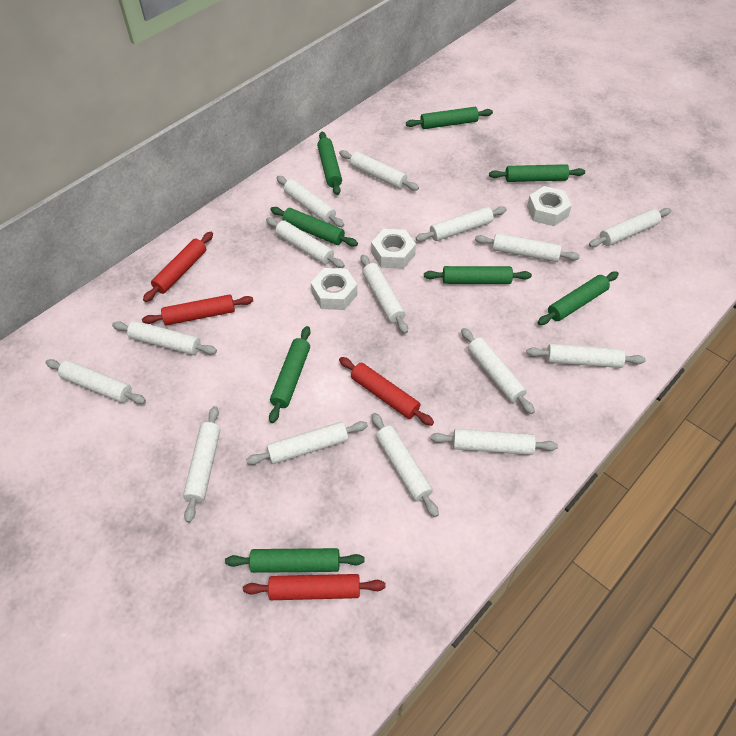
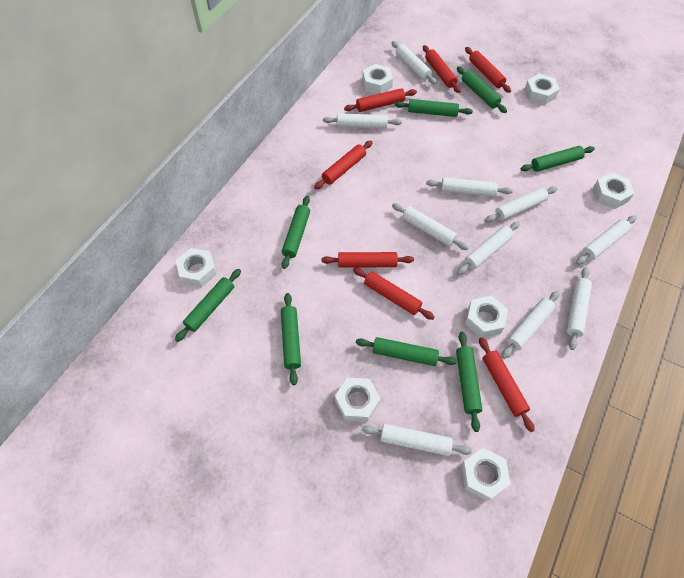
red rolling pin: [142,294,253,325] [143,232,213,302] [243,574,386,600] [339,357,434,426] = 4 -> [314,141,373,189] [321,252,414,268] [344,88,417,112] [353,268,435,320] [423,45,460,93] [465,47,511,93] [479,338,535,432] = 7
white nut: [311,268,357,310] [371,229,416,269] [527,186,572,226] = 3 -> [176,248,217,287] [335,377,381,422] [362,64,393,94] [461,448,511,501] [465,296,508,338] [524,74,560,105] [593,172,634,209] = 7
white rolling pin: [45,359,146,404] [112,321,217,355] [183,406,220,523] [246,421,368,465] [266,218,345,268] [276,176,344,227] [339,150,419,191] [361,254,408,334] [372,413,439,517] [416,207,507,242] [431,429,558,455] [461,328,535,414] [475,233,580,262] [526,344,646,368] [589,208,671,247] = 15 -> [323,114,402,128] [362,424,472,456] [392,41,437,84] [392,203,469,250] [426,177,513,197] [457,221,520,275] [485,186,558,222] [502,291,560,359] [566,267,592,350] [576,216,637,265] = 10

